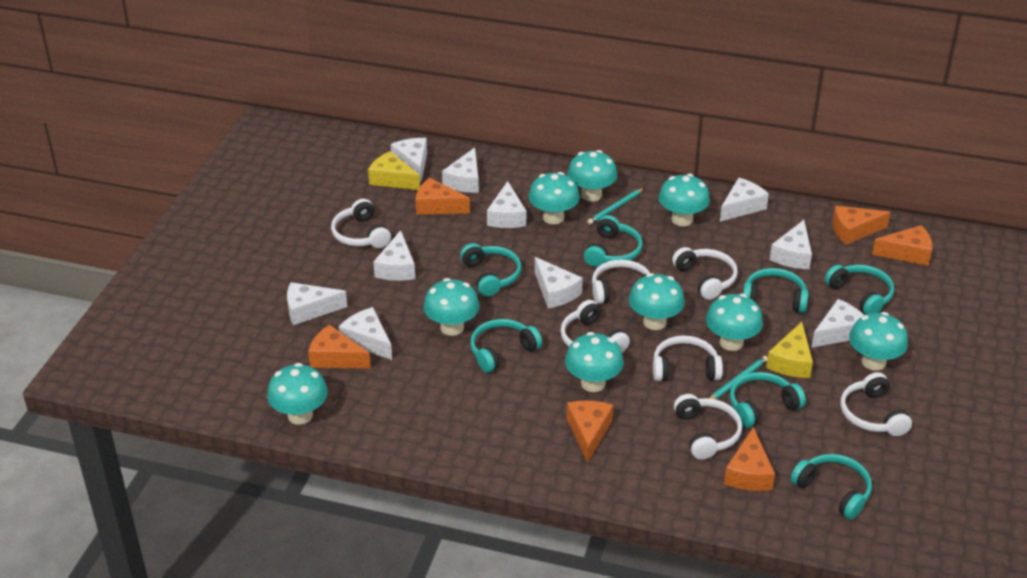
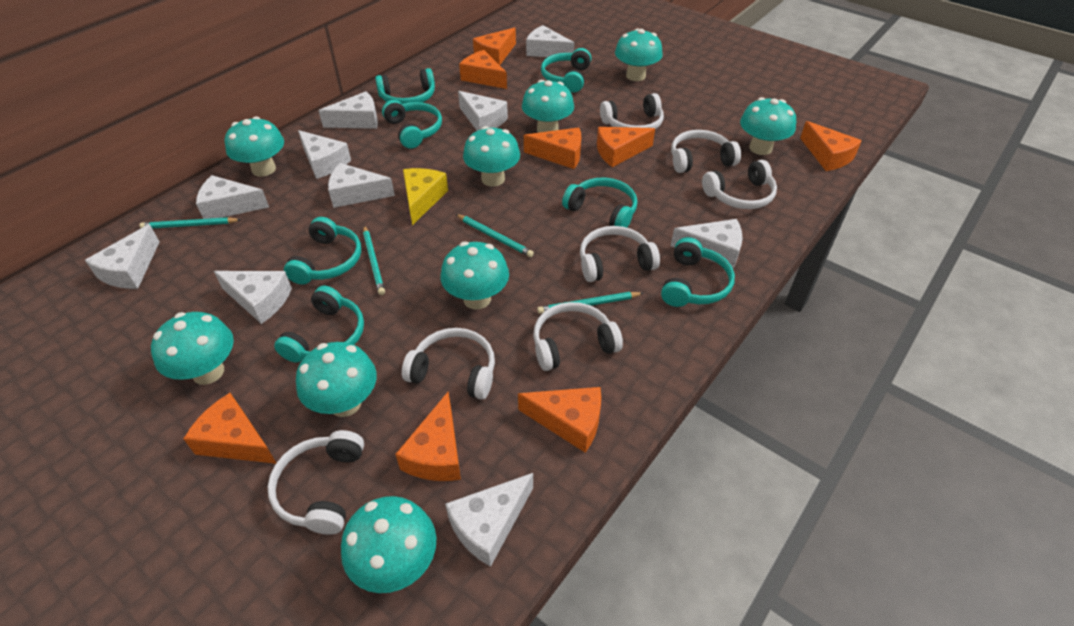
orange cheese: [308,325,371,369] [415,178,470,215] [567,401,613,463] [724,427,775,491] [832,206,891,245] [872,225,933,266] = 6 -> [184,393,276,464] [395,392,461,481] [459,50,507,89] [473,27,516,65] [518,387,601,453] [524,127,581,169] [597,127,655,167] [800,121,862,171] = 8
turquoise pencil: [587,188,644,224] [709,356,768,399] = 2 -> [139,217,241,228] [363,225,385,295] [456,214,534,257] [537,292,643,314] = 4
yellow cheese: [368,151,420,190] [766,322,813,378] = 2 -> [403,168,448,225] = 1

